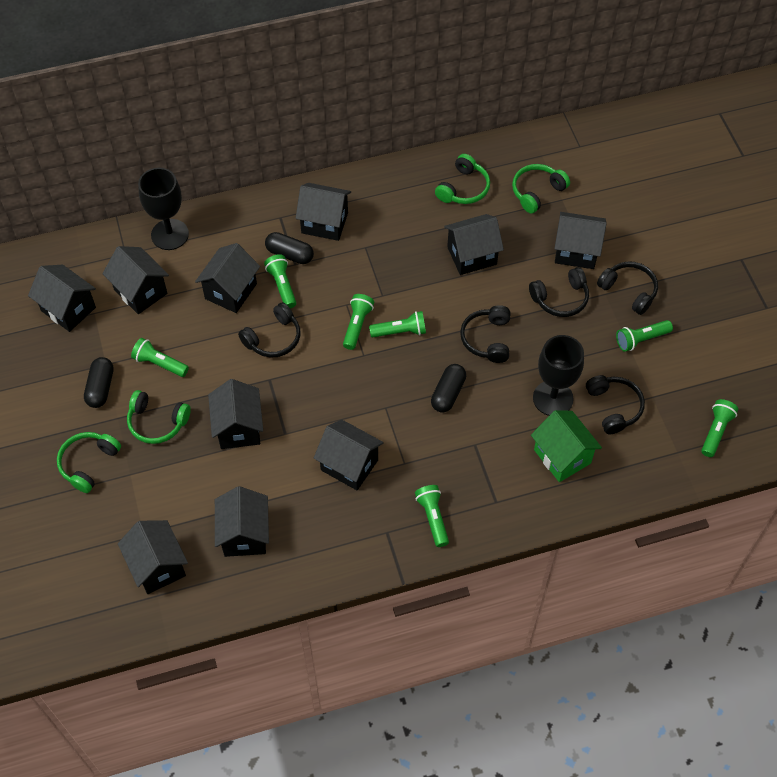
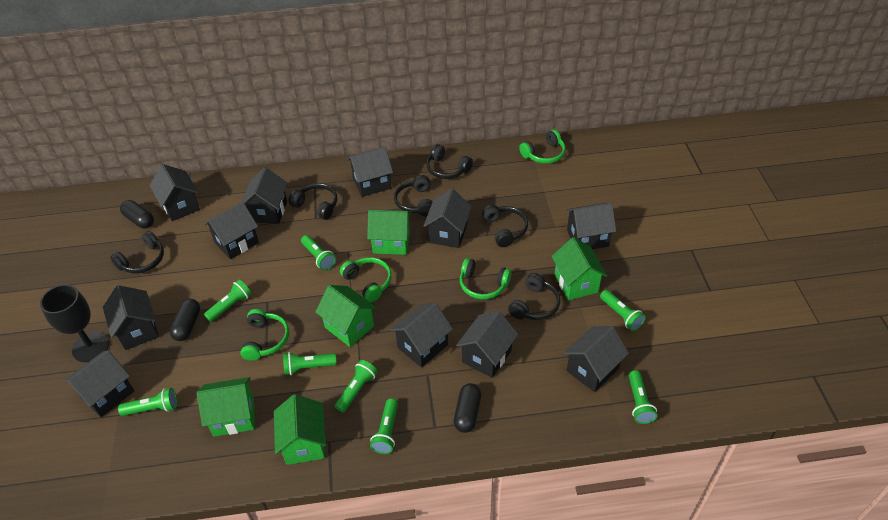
black goblet: [138,168,189,250] [533,335,584,416] = 2 -> [40,284,109,362] = 1
black headphones: [238,302,300,358] [460,305,511,363] [529,267,589,317] [586,375,645,434] [597,261,658,315] = 5 -> [110,231,164,274] [289,183,337,220] [394,175,433,216] [426,144,473,179] [482,205,528,247] [508,273,560,320] = 6
black house: [28,265,96,332] [103,246,169,314] [118,520,188,594] [195,243,260,313] [208,379,263,449] [215,486,269,557] [296,183,351,241] [314,419,384,490] [444,214,504,275] [554,212,607,269] = 10 -> [64,350,134,417] [103,285,159,350] [149,164,200,221] [204,202,259,259] [241,167,287,224] [347,147,393,197] [390,303,453,368] [424,189,472,248] [456,311,518,378] [564,326,629,392] [566,203,616,249] = 11
green flashlight: [131,338,189,377] [264,254,296,308] [343,294,374,350] [369,311,426,338] [415,485,449,547] [616,320,673,352] [701,399,738,457] = 7 -> [118,388,177,416] [204,280,252,322] [283,352,337,375] [301,235,336,271] [335,360,378,412] [370,399,398,454] [600,290,646,331] [629,370,658,424] = 8
green house: [531,410,602,482] = 1 -> [197,377,255,437] [274,394,326,465] [315,285,377,347] [367,210,411,255] [551,237,607,300] = 5

